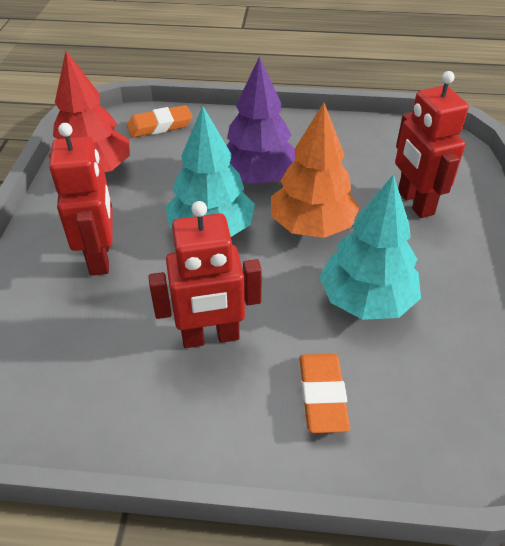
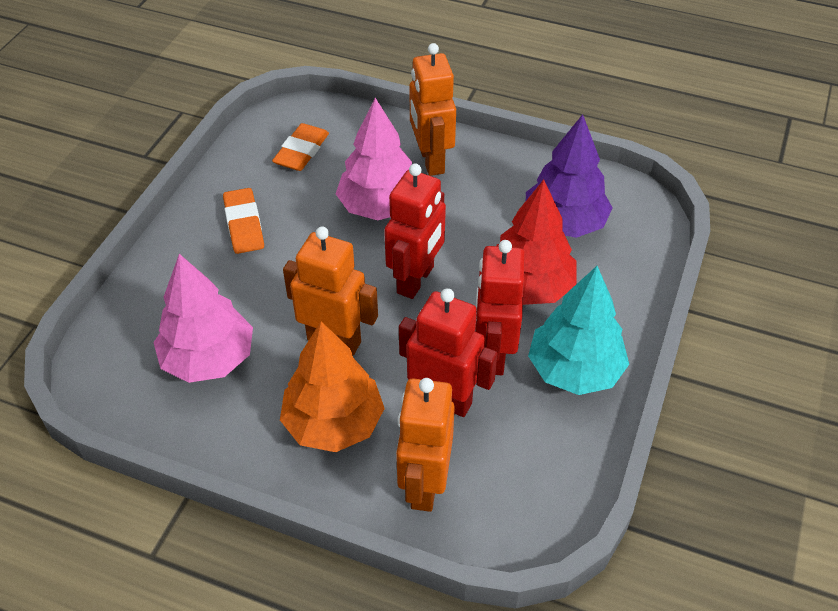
orange robot: none = 0 -> [283,227,378,355] [396,378,455,512] [409,43,456,176] = 3
pink tree: none = 0 -> [153,254,253,383] [336,98,412,220] = 2
turquoise tree: [166,106,255,237] [319,174,421,320] = 2 -> [528,266,629,395] = 1

